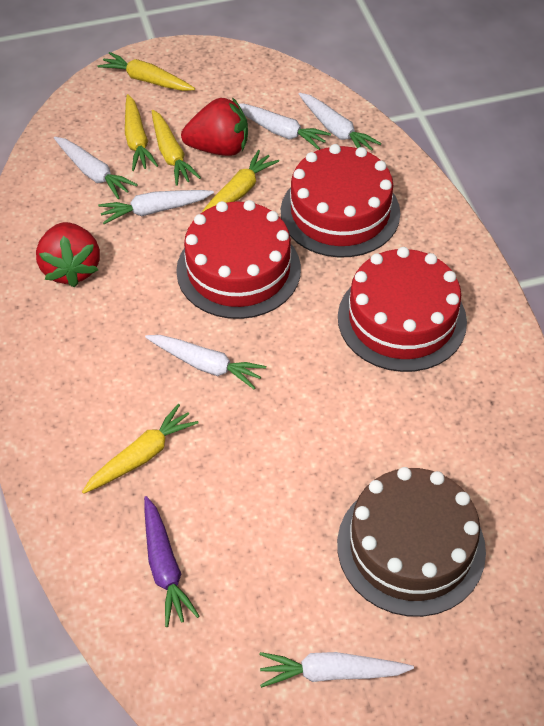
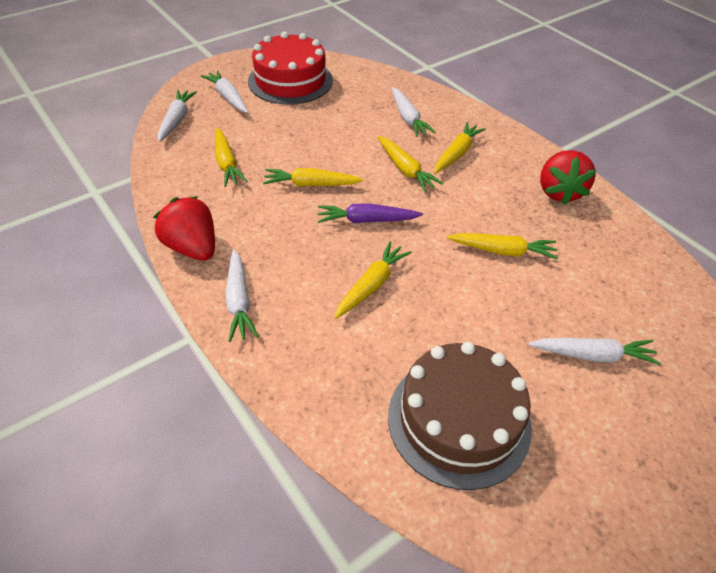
red cake: [176,200,301,319] [281,144,400,258] [338,247,467,372] = 3 -> [248,32,333,104] = 1
white carrot: [54,137,138,199] [98,190,214,224] [145,335,266,389] [238,103,331,150] [260,652,414,688] [299,93,381,151] = 6 -> [158,90,197,142] [201,70,249,113] [225,249,259,342] [391,87,436,137] [528,338,661,365] = 5
yellow carrot: [82,404,198,494] [98,52,195,91] [125,94,158,171] [152,110,201,186] [202,150,279,212] = 5 -> [215,128,248,187] [263,168,364,186] [334,241,412,319] [378,136,443,192] [434,122,486,173] [446,233,558,260] = 6

